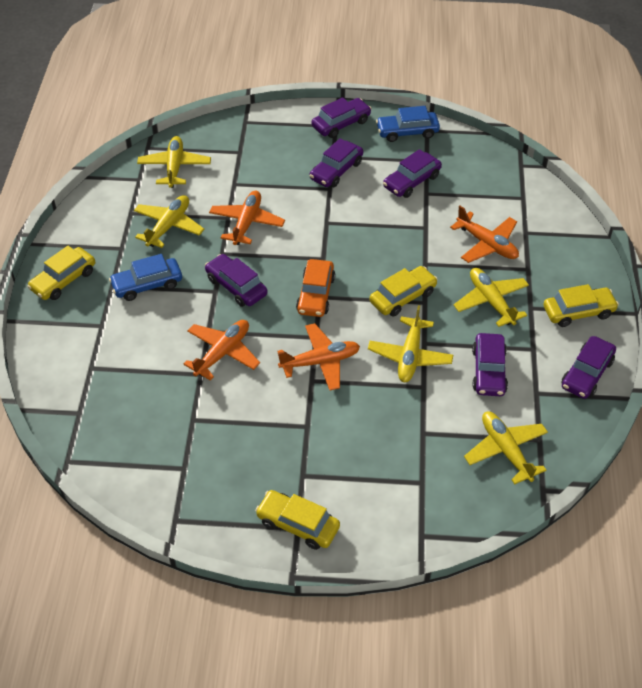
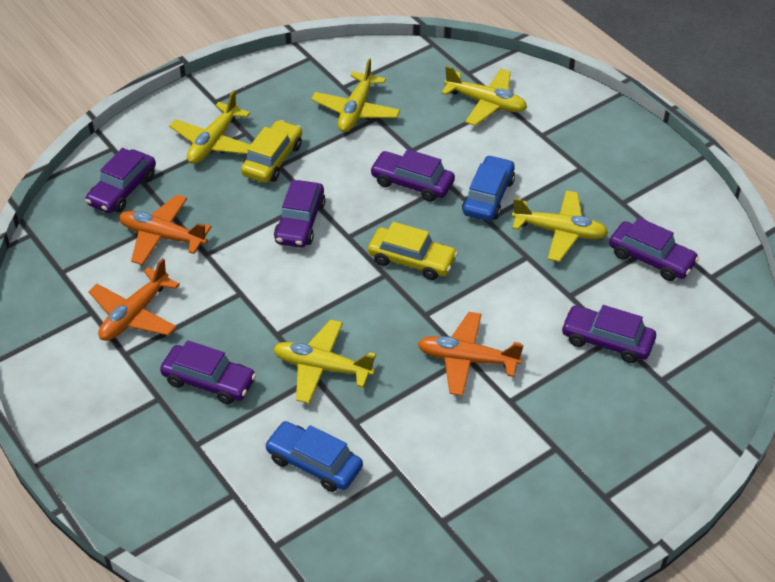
orange car: [296,259,335,317] = 1 -> none = 0
orange plane: [183,320,260,380] [209,191,285,245] [277,323,360,391] [450,206,519,263] = 4 -> [88,258,180,341] [119,195,212,265] [417,312,524,396] = 3
yellow car: [27,246,95,300] [255,490,340,550] [370,266,438,316] [544,284,619,327] = 4 -> [241,120,302,183] [368,222,458,280] = 2

